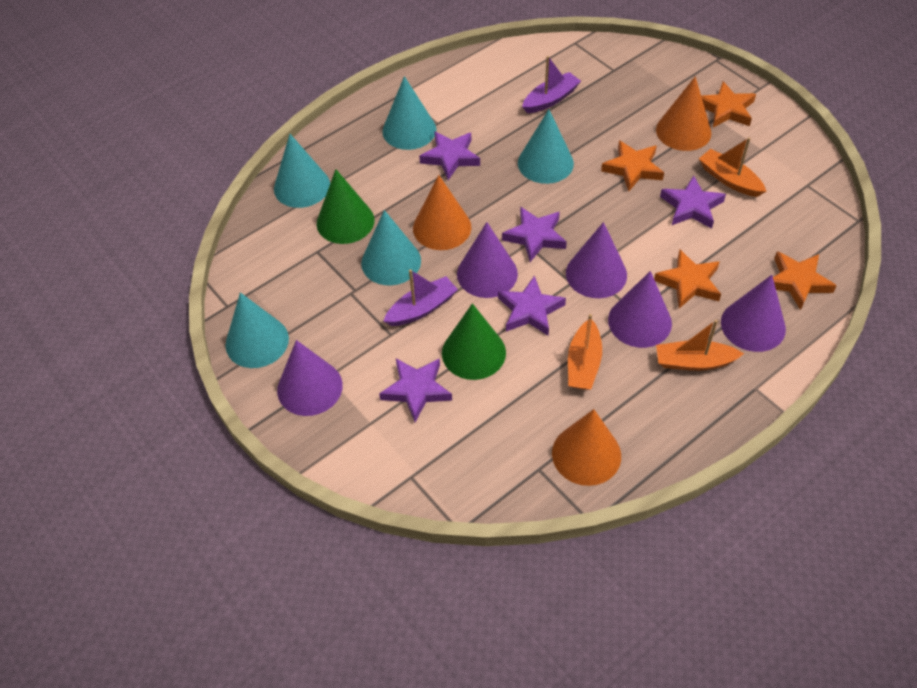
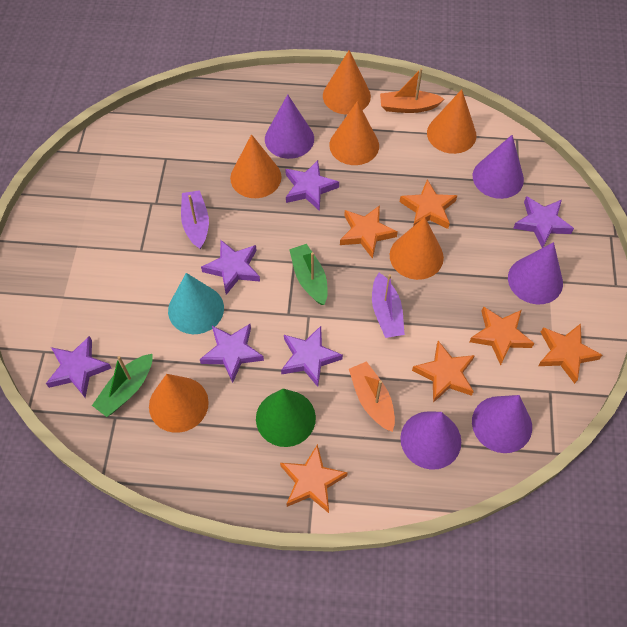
green boat: none = 0 -> [92,354,153,417] [289,244,328,305] = 2
green cone: [317,169,374,244] [442,303,506,380] = 2 -> [256,389,316,447] = 1
orange boat: [568,314,602,390] [656,320,744,371] [699,137,767,197] = 3 -> [349,361,395,432] [380,68,444,113] = 2
orange cone: [413,175,471,250] [552,409,621,486] [656,76,712,151] = 3 -> [149,374,209,433] [230,134,281,198] [323,50,371,114] [329,101,379,165] [390,217,444,280] [427,89,476,154] = 6
orange star: [601,140,664,191] [654,250,721,308] [701,81,756,128] [773,251,837,310] = 4 -> [280,444,348,513] [340,205,398,259] [400,179,457,229] [412,341,475,403] [470,306,534,366] [538,323,602,384] = 6
purple star: [379,359,452,422] [419,131,480,180] [498,276,566,336] [502,207,567,262] [660,175,726,229] = 5 -> [46,336,112,398] [200,324,264,383] [201,239,260,295] [281,326,343,387] [285,160,339,211] [513,196,574,248] = 6
turquoise cone: [225,292,289,368] [274,134,330,208] [361,210,421,286] [382,76,436,150] [518,109,574,184] = 5 -> [168,273,224,334] = 1

